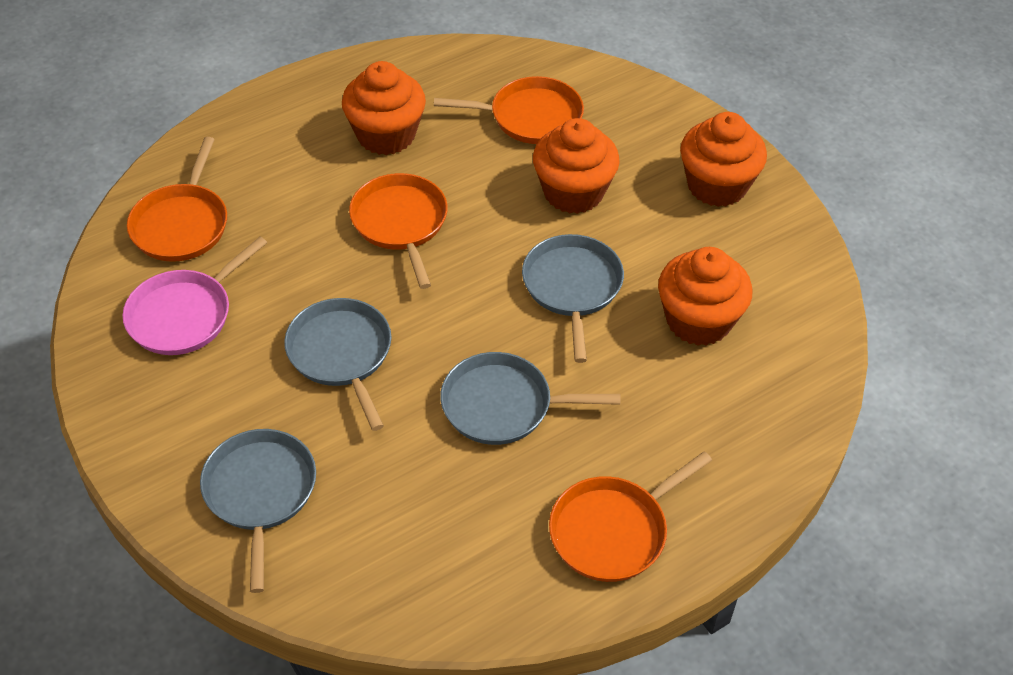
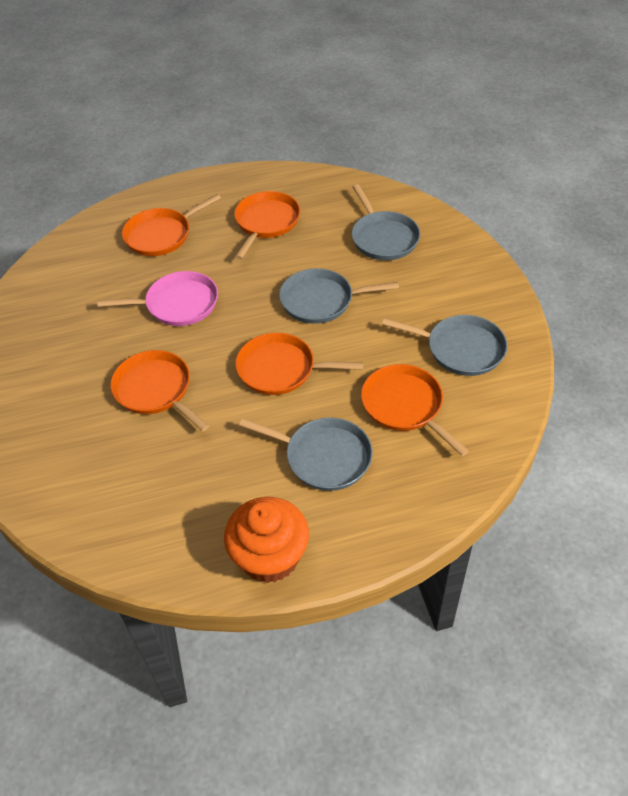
orange cupcake: [342,61,426,155] [533,118,620,214] [658,247,752,346] [680,112,767,207] = 4 -> [224,497,309,583] = 1
orange pan: [127,137,227,262] [349,173,448,289] [434,76,584,144] [549,451,712,582] = 4 -> [110,350,209,431] [122,194,221,256] [234,191,301,259] [235,333,364,395] [361,364,469,456] = 5

